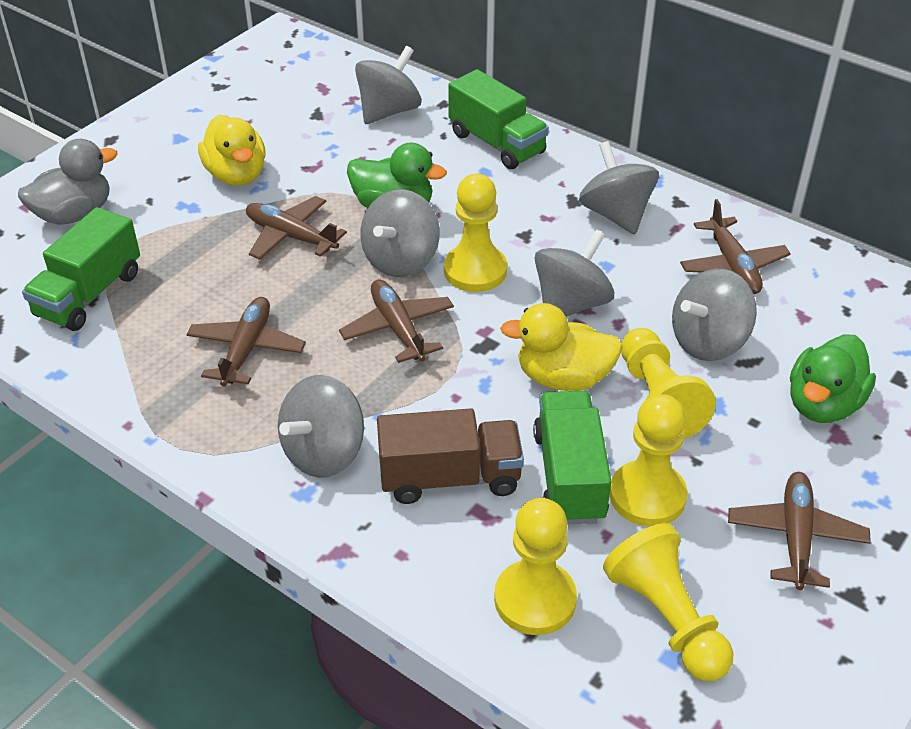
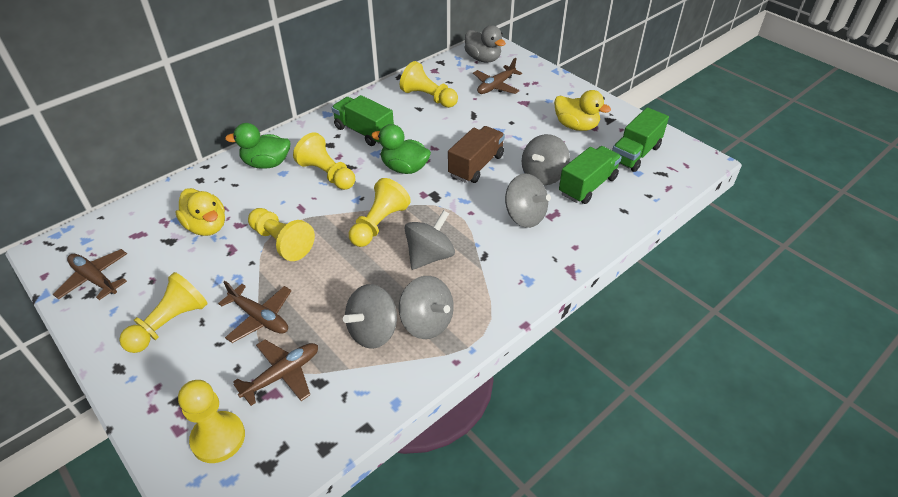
brown plane: [186,297,306,387] [246,196,347,260] [339,279,454,363] [680,199,791,294] [728,472,871,590] = 5 -> [53,249,127,300] [218,281,291,343] [233,340,318,406] [473,58,522,94] = 4
grey spinning top: [278,375,364,478] [355,46,421,124] [360,189,440,277] [535,229,614,317] [579,141,659,234] [672,269,757,361] = 6 -> [343,284,397,349] [399,276,454,339] [404,210,455,270] [505,173,551,228] [522,134,570,185] = 5
yellow pawn: [444,174,507,292] [494,498,577,635] [603,523,734,681] [610,394,687,526] [621,328,716,439] = 5 -> [119,272,208,353] [178,380,245,463] [248,208,315,261] [293,132,355,190] [349,178,411,247] [400,61,458,108] = 6

